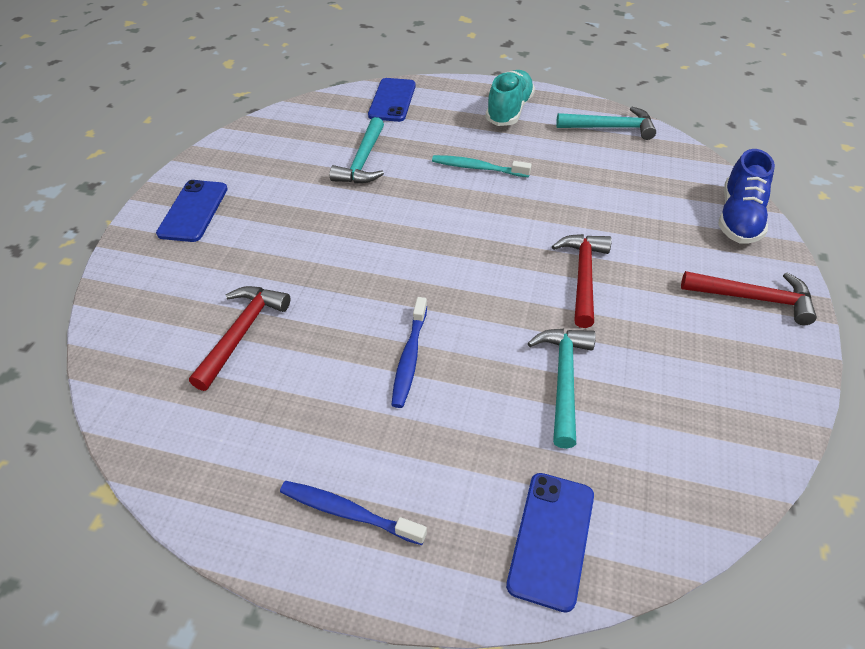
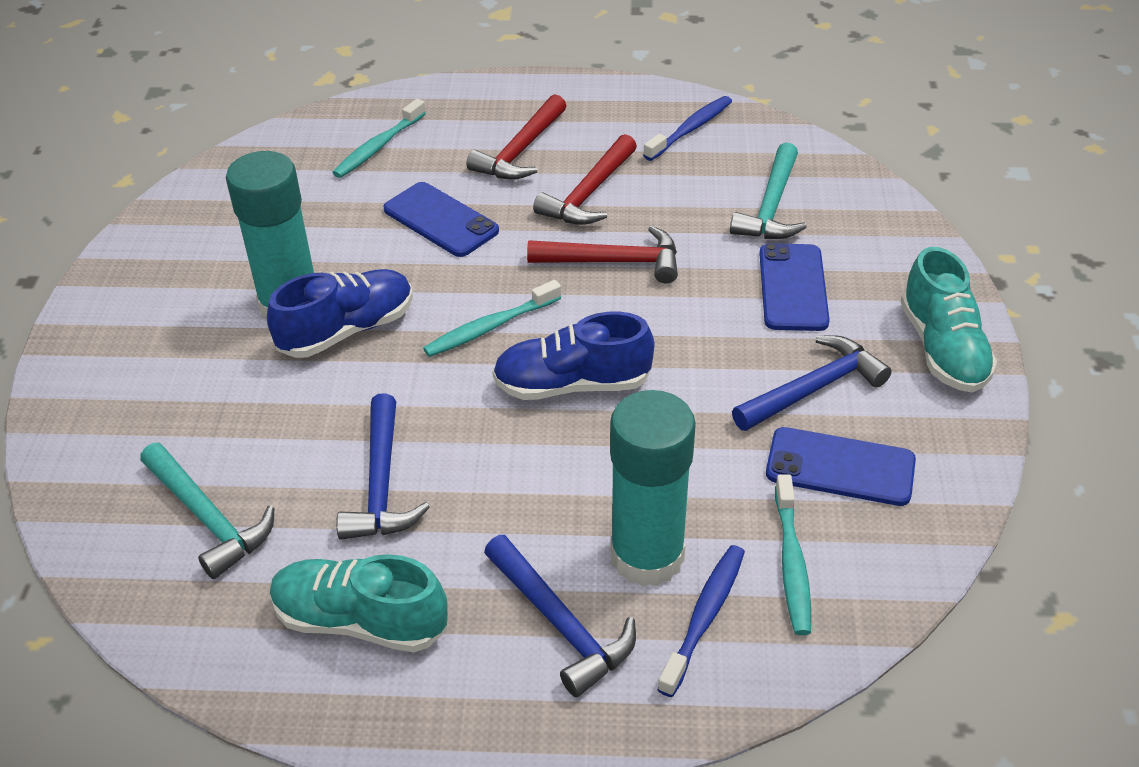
blue hammer: none = 0 -> [336,393,430,540] [484,535,636,697] [732,335,892,431] = 3
blue shoe: [718,149,775,244] = 1 -> [267,269,413,358] [492,312,654,400] = 2
turquoise glue stick: none = 0 -> [226,151,314,320] [610,390,696,587] = 2
turquoise hammer: [330,117,384,184] [528,329,596,449] [556,107,656,140] = 3 -> [140,443,274,579] [730,142,807,239] = 2
turquoise shoe: [486,70,535,126] = 1 -> [270,554,448,652] [900,247,997,392] = 2
turquoise toothbrush: [432,155,532,177] = 1 -> [332,99,426,178] [423,280,561,357] [775,475,811,635] = 3

